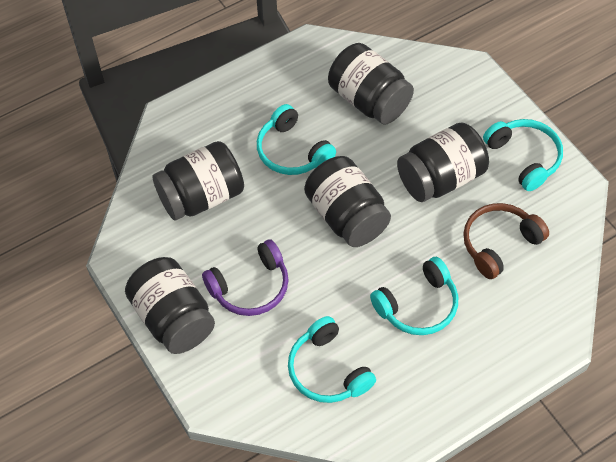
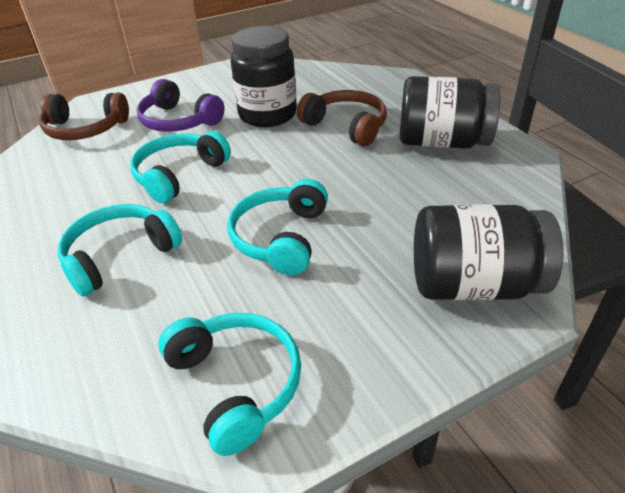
black jar: [125,257,215,354] [152,141,244,221] [304,156,391,247] [328,43,414,124] [397,122,489,202] = 5 -> [231,26,297,127] [400,76,501,149] [414,204,563,300] = 3
brown headphones: [463,203,549,279] = 1 -> [39,92,129,140] [297,90,387,146] = 2

